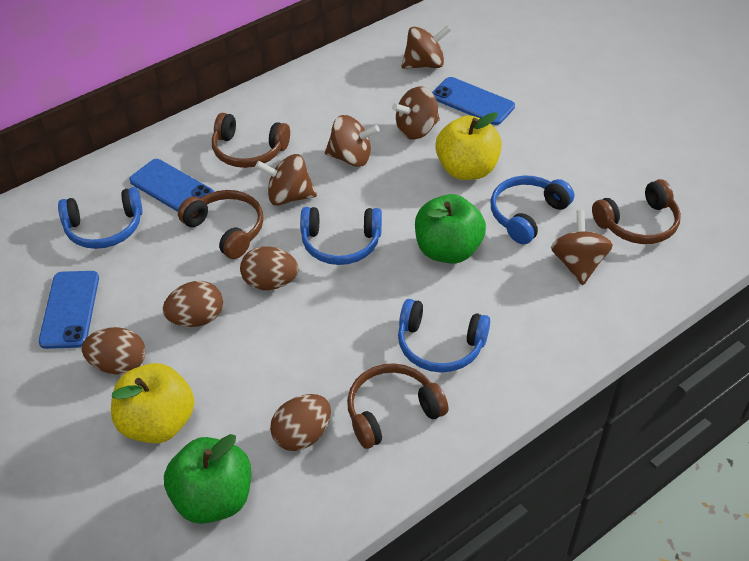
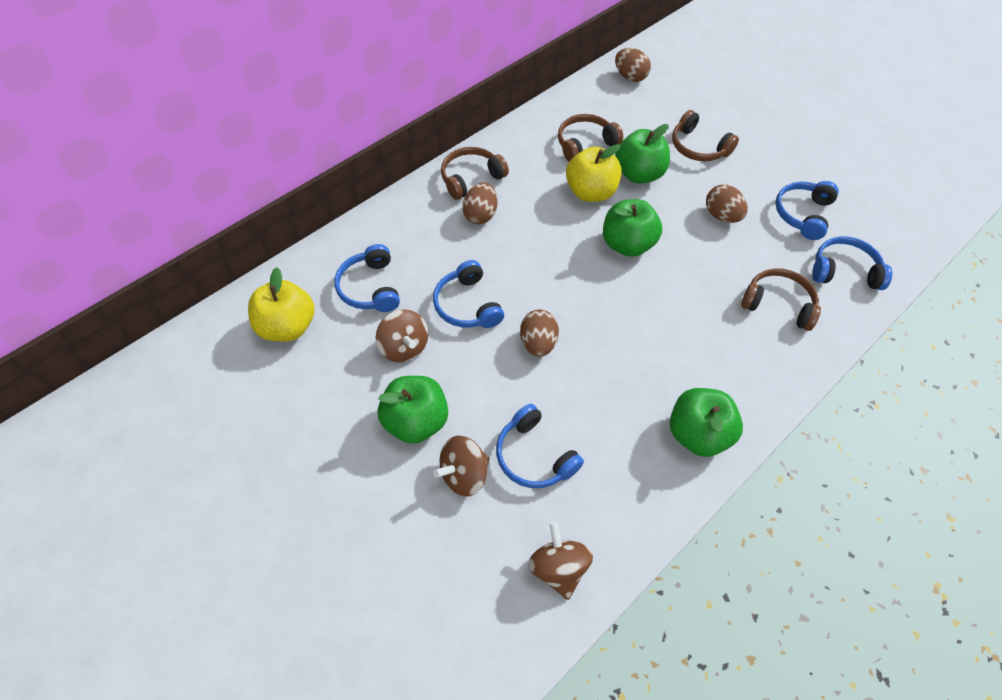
blue headphones: [58,187,143,249] [300,207,382,265] [398,299,490,373] [491,175,574,244] = 4 -> [334,244,400,312] [433,260,504,328] [496,404,584,488] [775,181,839,240] [812,236,892,290] = 5
blue phone: [39,271,99,349] [129,159,214,212] [432,77,515,125] = 3 -> none = 0
brown spinning top: [255,154,317,206] [325,115,380,167] [392,86,440,140] [402,25,451,69] [551,210,613,285] = 5 -> [376,309,428,362] [433,436,490,497] [528,521,593,600] = 3
green apple: [164,434,251,524] [415,194,486,264] = 2 -> [378,376,448,444] [603,199,662,257] [615,124,670,184] [670,388,743,457] = 4

